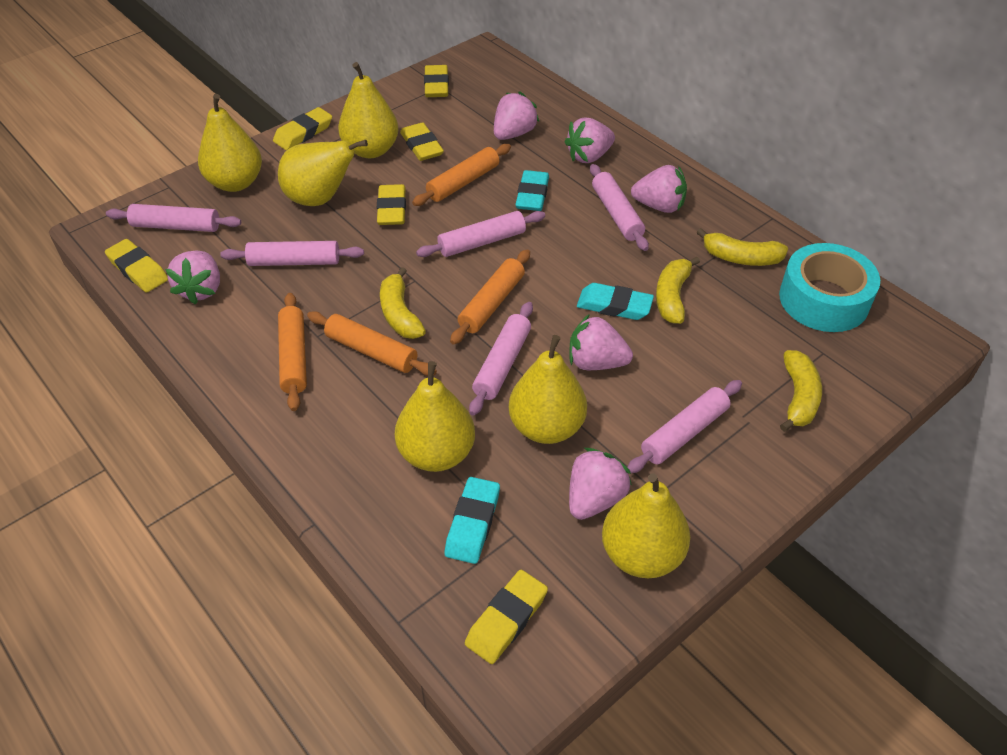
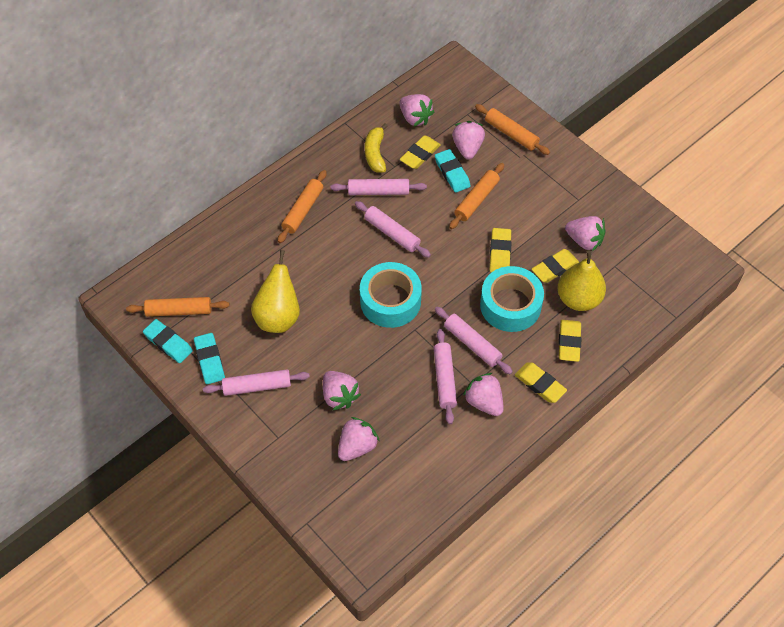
pink rolling pin: [106,204,241,232] [220,241,364,266] [416,211,545,257] [469,302,533,416] [590,164,649,251] [627,380,742,473] = 6 -> [203,369,310,396] [330,179,427,195] [355,201,431,258] [433,329,457,424] [435,307,513,375] = 5
turquoise tape: [779,243,880,332] = 1 -> [360,262,422,328] [480,266,544,332] = 2
yellow banana: [380,267,426,339] [656,256,700,324] [696,228,788,266] [780,350,822,432] = 4 -> [365,123,388,173] = 1
yellow eraser: [105,239,168,293] [273,107,332,150] [377,184,406,225] [400,122,444,161] [424,65,449,97] [465,570,548,664] = 6 -> [400,135,441,169] [490,228,512,272] [515,363,567,403] [531,249,579,283] [559,320,582,362] = 5
yellow pear: [198,94,262,192] [278,140,368,206] [338,62,399,158] [395,361,475,472] [509,335,587,444] [602,473,690,578] = 6 -> [251,250,300,333] [557,251,606,311] = 2

